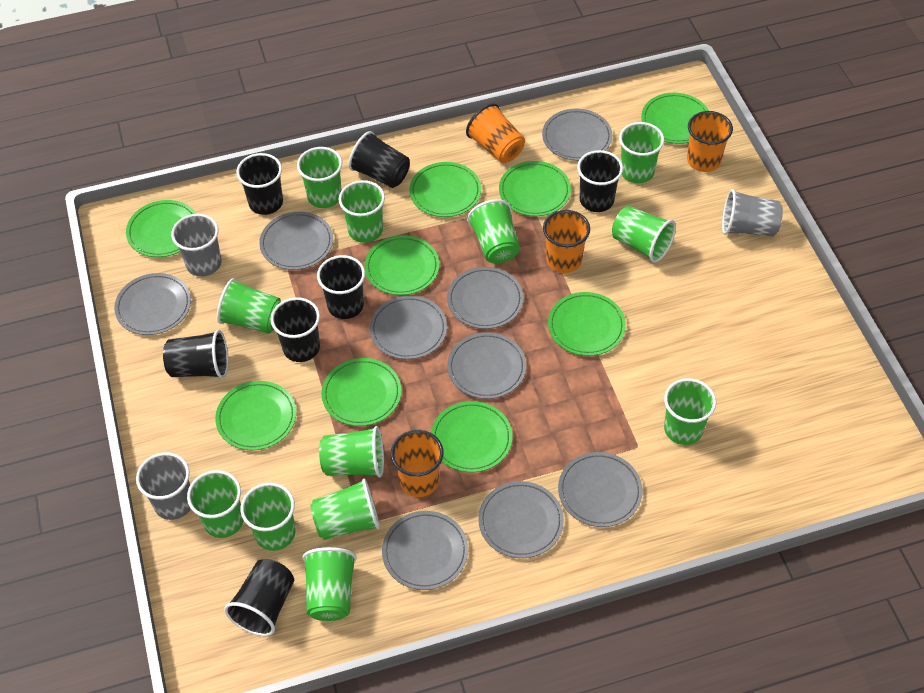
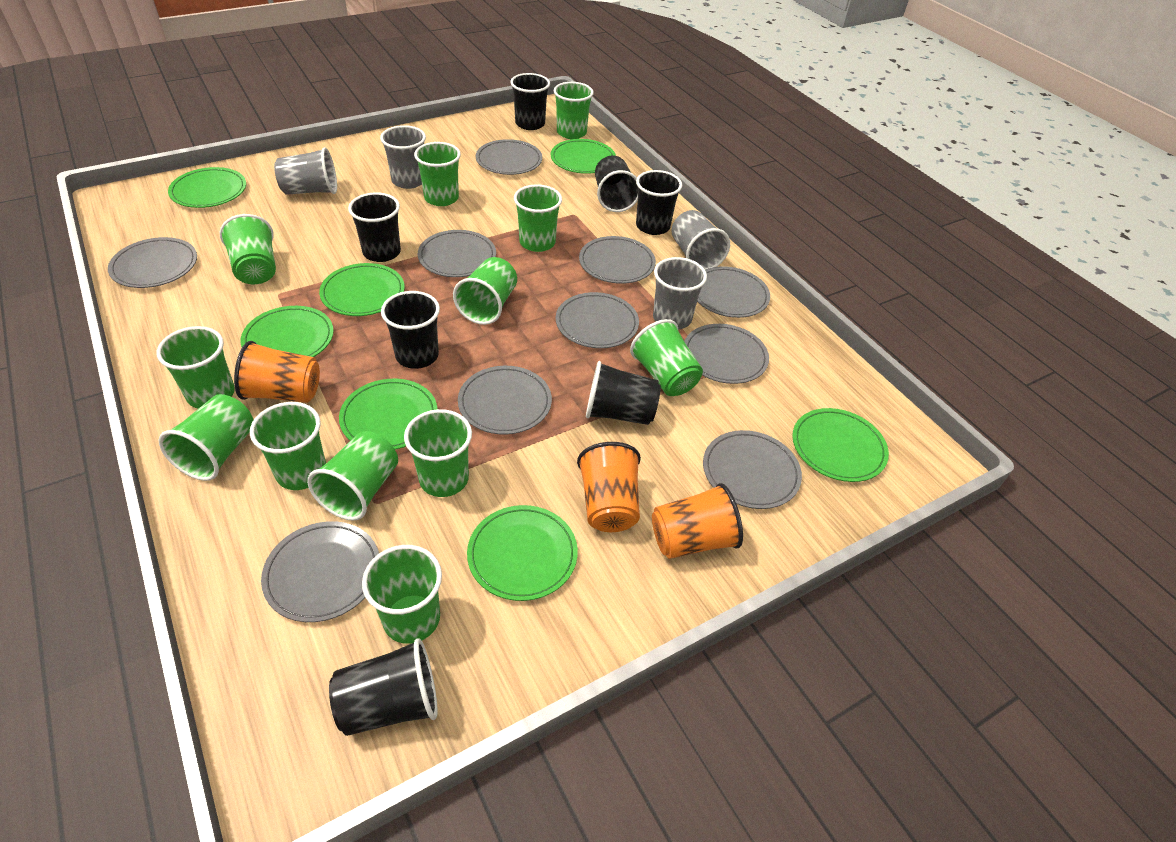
green plate: [126,200,196,257] [215,381,296,450] [322,358,402,426] [365,235,439,295] [409,162,481,217] [431,401,512,472] [499,161,571,216] [548,292,626,356] [641,93,709,144] = 9 -> [168,167,246,208] [241,306,334,357] [319,263,405,316] [339,379,437,450] [467,505,578,601] [551,139,616,174] [792,408,889,482] = 7
grey cup: [136,452,191,520] [171,214,222,277] [722,189,783,237] = 3 -> [274,147,337,195] [380,125,426,189] [653,257,707,329] [671,210,730,269] = 4
grey plate: [114,273,191,335] [259,212,333,270] [370,296,447,360] [382,511,468,590] [447,267,523,329] [447,332,526,399] [478,481,564,558] [542,109,612,161] [558,452,643,527] = 9 -> [108,237,197,288] [261,521,379,622] [418,230,496,277] [458,366,552,435] [476,139,542,175] [556,292,639,348] [579,236,656,284] [684,324,769,384] [697,266,770,318] [703,430,802,509] = 10
orange cup: [391,430,443,497] [466,103,525,163] [543,210,590,273] [687,111,733,172] = 4 -> [234,341,320,403] [577,442,641,532] [652,483,743,559] = 3

